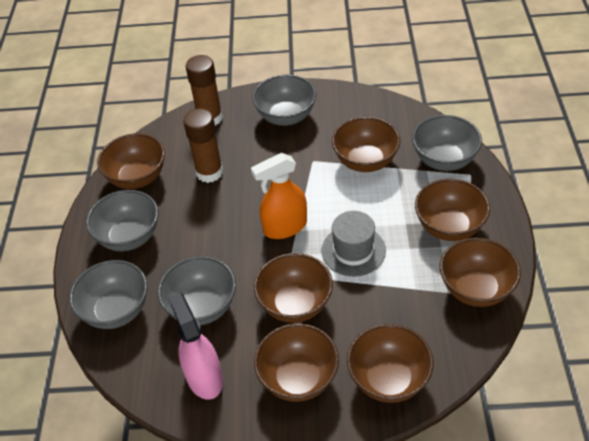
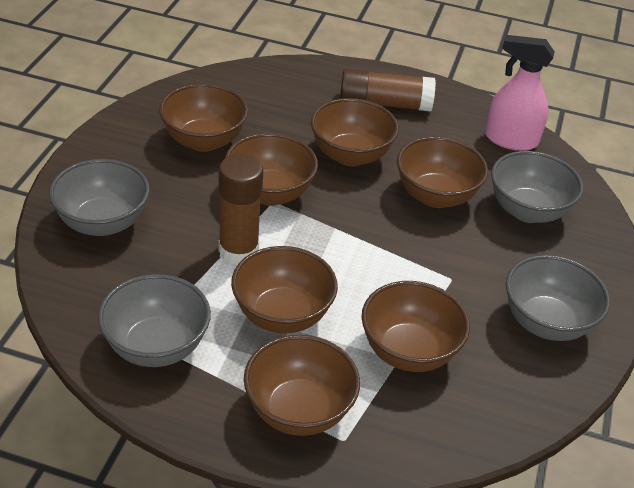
grey bowl: [69,260,148,329] [86,190,159,251] [158,256,236,325] [252,74,316,126] [412,115,482,171] = 5 -> [49,159,149,236] [98,274,211,367] [491,151,583,223] [506,255,610,341] = 4
grey hat: [321,211,386,277] = 1 -> none = 0
orange spray bottle: [251,153,307,239] = 1 -> none = 0

